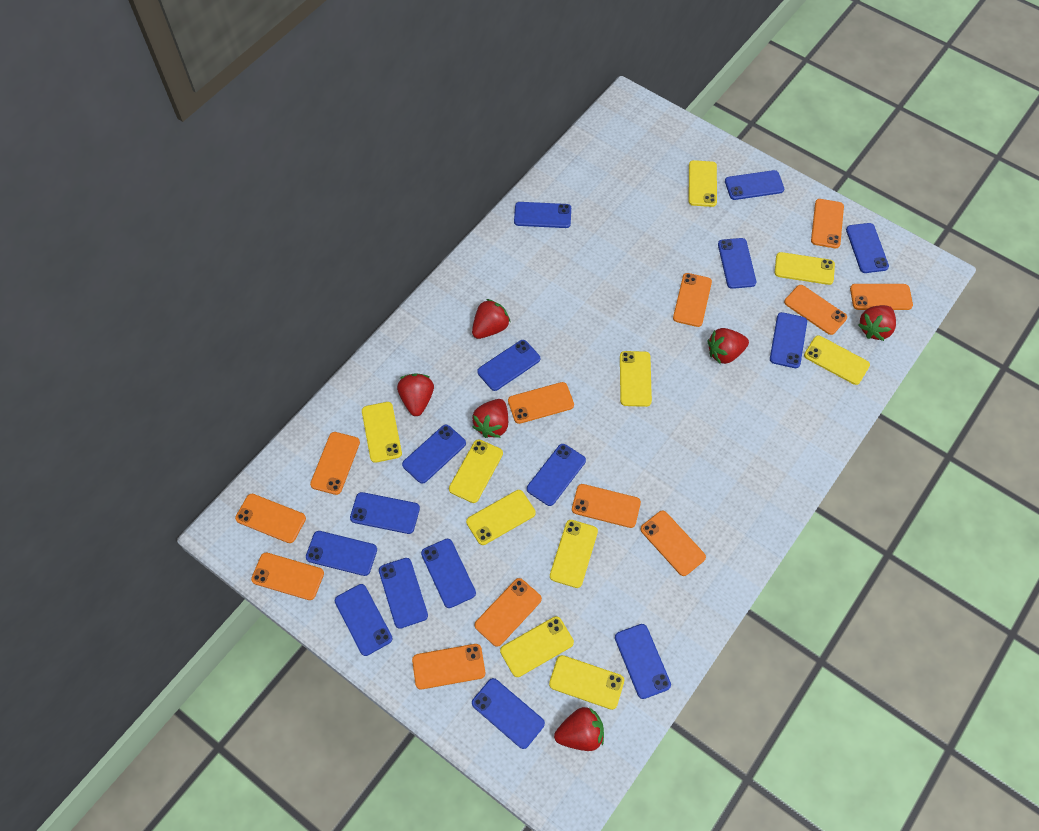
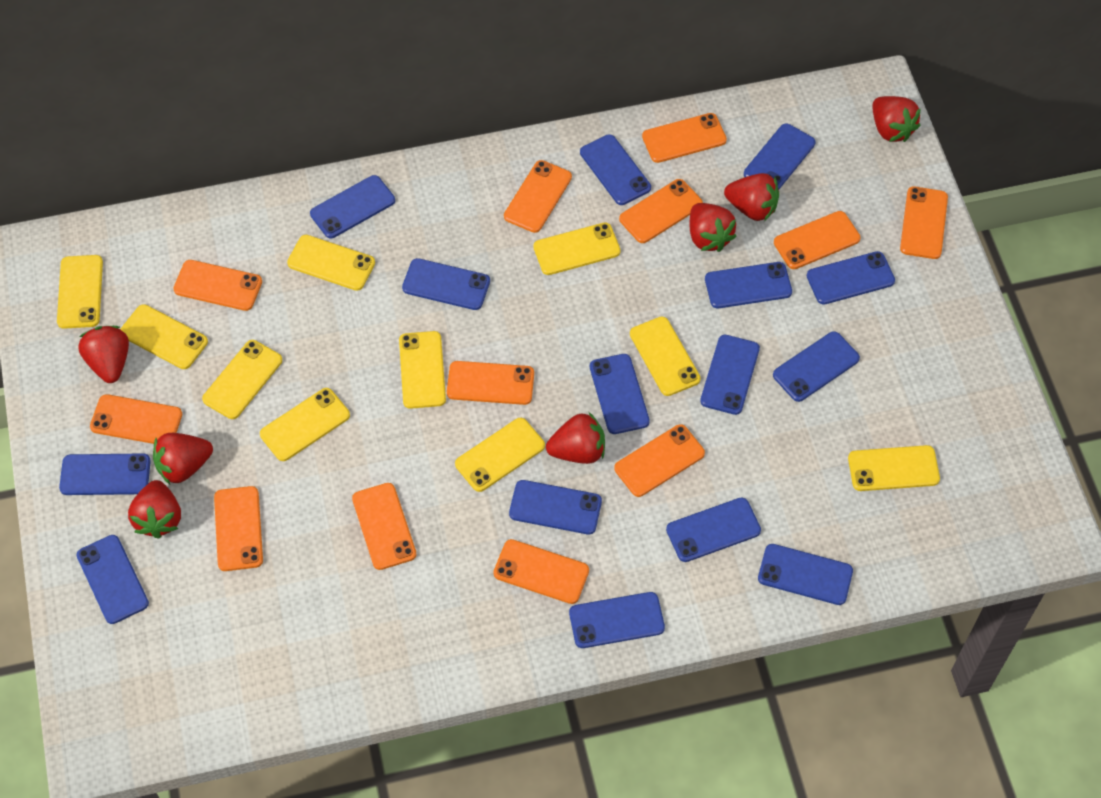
red strawberry: [397,373,434,416] [472,299,510,339] [472,399,508,438] [554,707,604,751] [707,328,749,364] [858,305,896,341] = 6 -> [78,326,129,383] [128,480,181,539] [153,433,213,484] [546,412,605,464] [689,203,736,252] [724,173,779,221] [872,96,921,142] = 7

